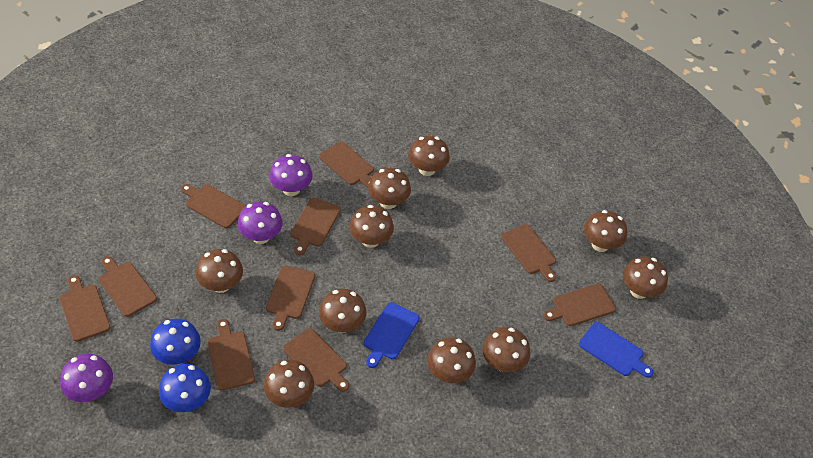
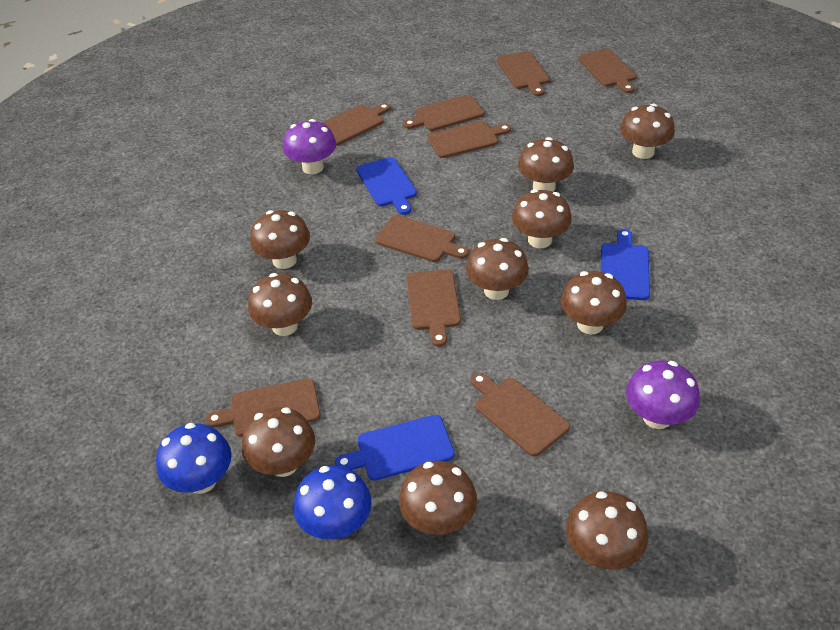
blue cutting board: [364,302,420,368] [579,322,654,378] = 2 -> [335,415,455,480] [356,157,417,215] [601,229,650,300] = 3
brown cutting board: [60,275,110,342] [99,256,157,317] [181,184,246,228] [207,319,255,390] [266,265,315,331] [283,328,349,392] [291,198,341,255] [319,141,374,188] [501,224,556,282] [543,284,616,326] = 10 -> [206,379,321,437] [322,103,391,146] [375,215,469,262] [403,95,485,131] [406,269,461,347] [427,121,511,158] [471,373,570,457] [497,51,550,96] [578,49,637,93] = 9
purple mushroom: [60,354,113,402] [237,201,282,244] [269,154,312,196] = 3 -> [283,119,336,174] [626,361,700,429] = 2

